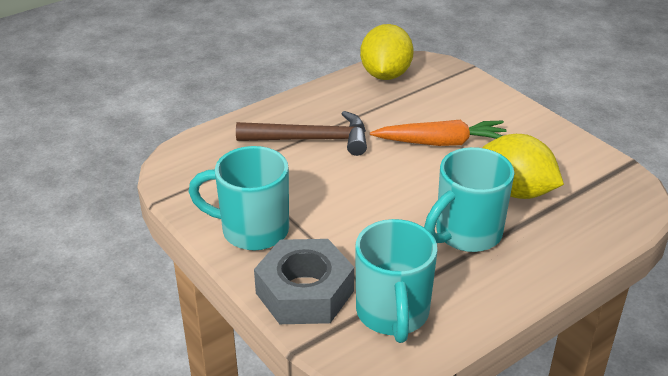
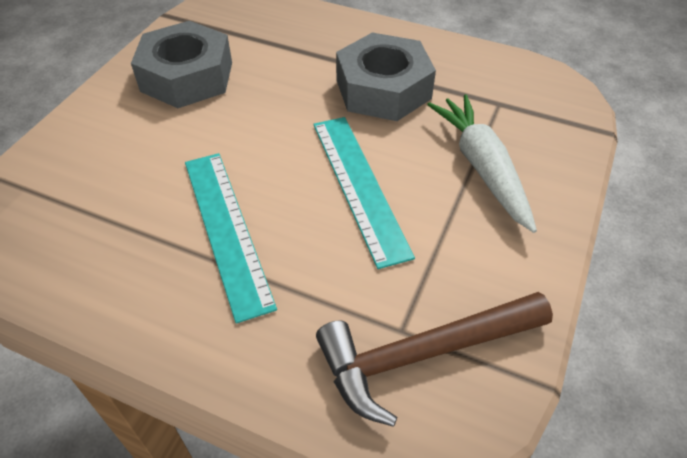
grey nut: [254,239,354,324] = 1 -> [131,21,232,108] [336,32,436,121] = 2
orange carrot: [370,120,507,146] = 1 -> none = 0
turquoise mug: [189,146,289,250] [355,219,437,343] [424,147,514,252] = 3 -> none = 0
turquoise ruler: none = 0 -> [185,153,277,324] [313,117,415,269] = 2
white carrot: none = 0 -> [427,94,537,233] = 1
yellow lemon: [360,24,414,80] [482,134,564,199] = 2 -> none = 0

